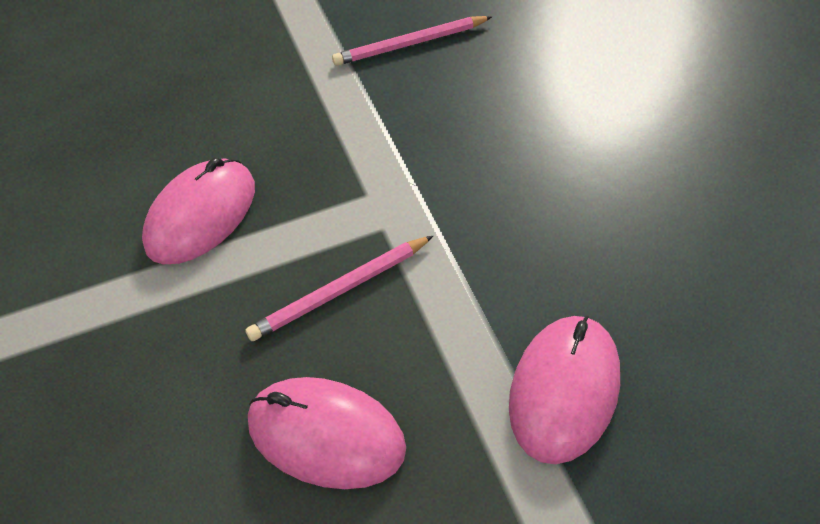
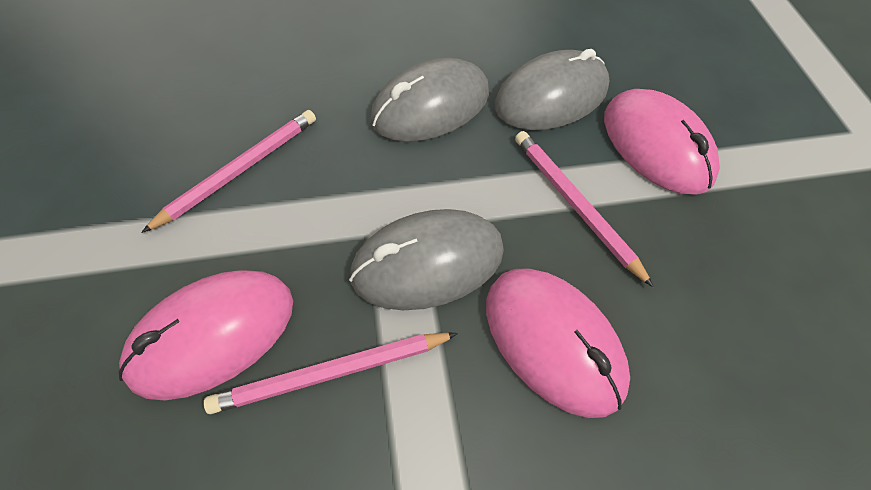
grey mouse: none = 0 -> [349,209,504,310] [370,58,489,142] [495,49,610,130] = 3
pink pencil: [245,236,433,341] [332,16,493,66] = 2 -> [141,110,316,233] [204,332,458,414] [515,131,654,287] = 3

